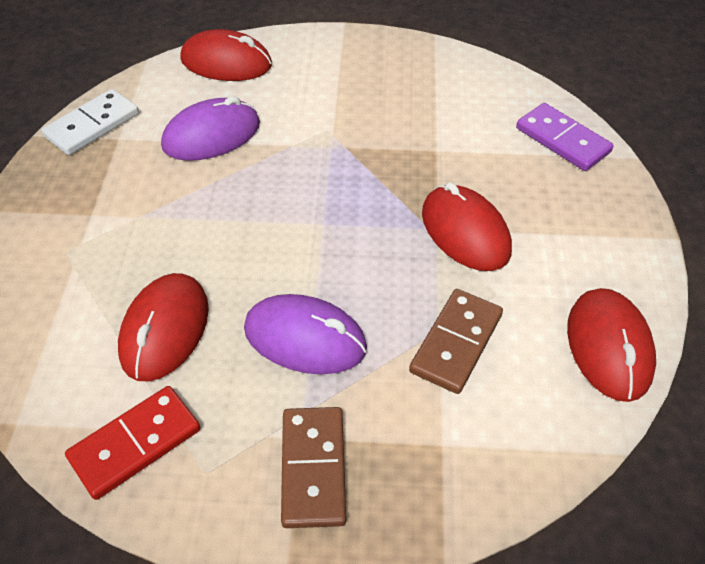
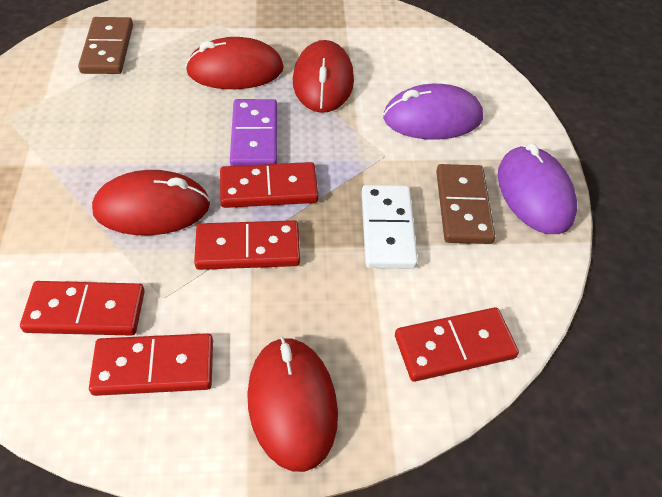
red domino: [65,386,201,500] = 1 -> [20,281,145,336] [89,333,213,396] [194,220,300,270] [220,162,319,208] [395,307,519,382] = 5

